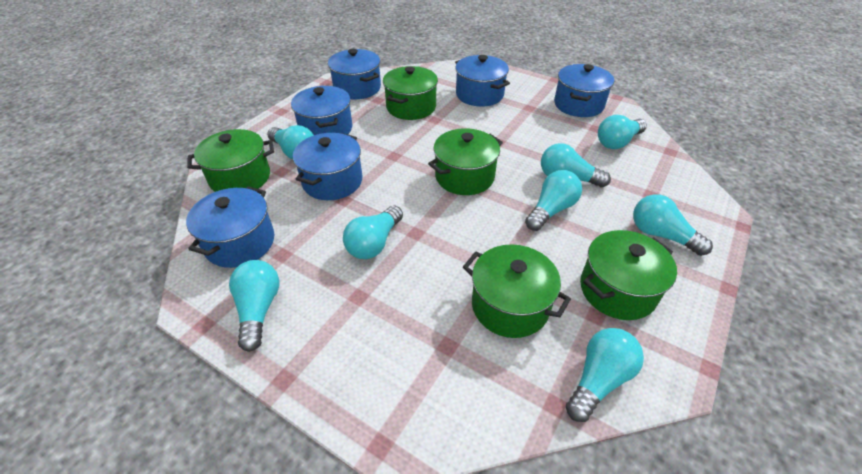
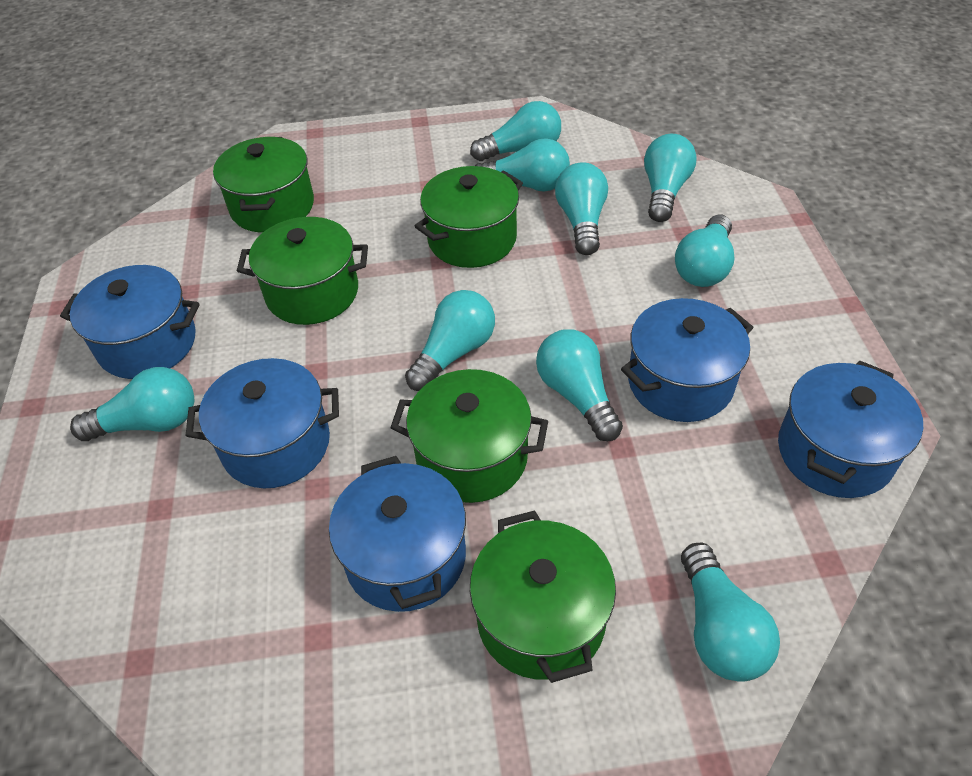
blue pot: [186,186,274,268] [291,86,352,135] [293,133,362,200] [328,49,381,99] [455,55,510,107] [554,64,614,117] = 6 -> [60,265,200,379] [185,358,339,488] [329,456,466,612] [621,298,754,422] [778,360,923,498] = 5
turquoise light bulb: [229,260,279,352] [267,125,314,159] [343,205,403,259] [525,170,582,231] [541,143,611,188] [566,328,644,422] [598,115,647,149] [633,194,713,256] = 8 -> [70,367,194,441] [405,290,495,391] [470,101,561,161] [475,138,570,192] [536,329,623,441] [555,162,608,255] [644,134,697,222] [675,214,734,287] [681,543,780,682] = 9

